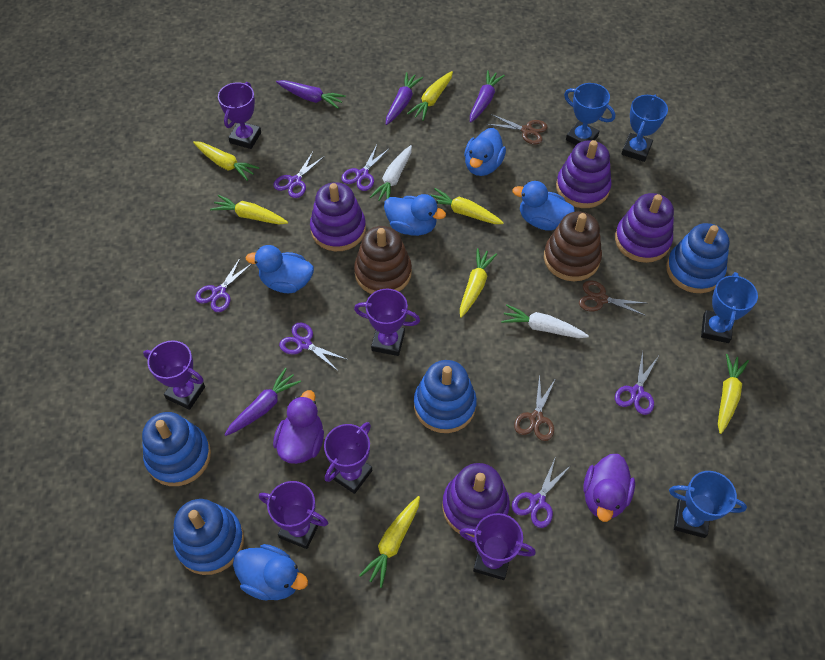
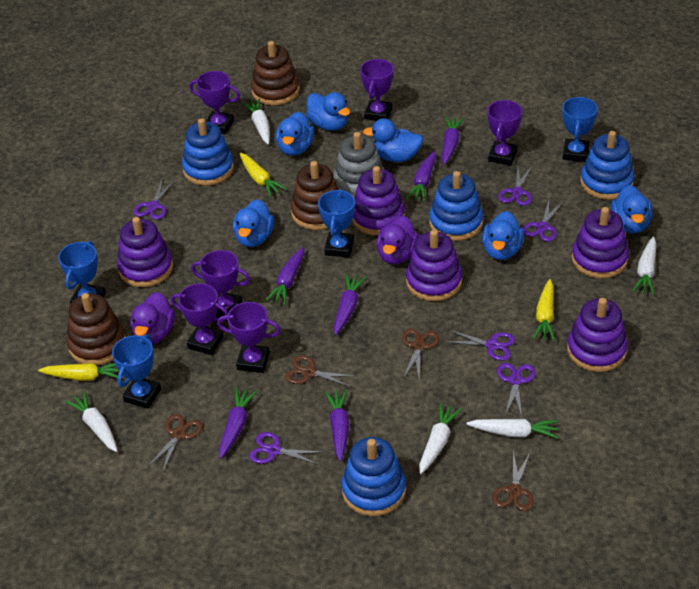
blue duck: [233,544,308,601] [246,245,314,293] [384,194,446,236] [464,128,506,176] [512,181,575,231] = 5 -> [233,199,274,247] [276,112,314,156] [306,92,350,131] [363,118,423,162] [482,211,524,260] [611,185,653,233] = 6
brown scissors: [486,114,548,145] [514,374,556,441] [579,280,647,316] = 3 -> [148,414,203,473] [285,355,356,387] [402,329,439,379] [492,450,534,511] = 4
brown stacking toy: [354,226,412,294] [544,211,602,281] = 2 -> [66,293,126,365] [251,41,300,105] [291,161,339,230] = 3
grey stacking toy: none = 0 -> [333,132,384,197] = 1
purple carrot: [225,368,301,436] [276,80,346,109] [386,72,423,125] [470,70,505,123] = 4 -> [219,387,257,459] [265,247,304,305] [325,389,349,462] [334,274,367,335] [406,151,436,202] [442,116,464,165] = 6
purple stacking toy: [310,182,366,251] [442,463,510,537] [556,140,612,208] [615,193,674,263] = 4 -> [117,217,173,287] [352,166,405,235] [406,230,462,301] [567,298,628,372] [572,207,629,278] = 5
white carrot: [370,145,412,201] [501,305,589,338] = 2 -> [64,391,117,452] [242,99,270,144] [419,403,462,474] [466,419,558,439] [632,237,656,295] = 5
yellow carrot: [193,141,259,181] [210,195,288,224] [359,496,420,588] [407,71,453,121] [430,188,504,224] [460,248,497,318] [718,354,749,434] = 7 -> [38,363,119,381] [239,153,287,197] [533,279,555,341] = 3

